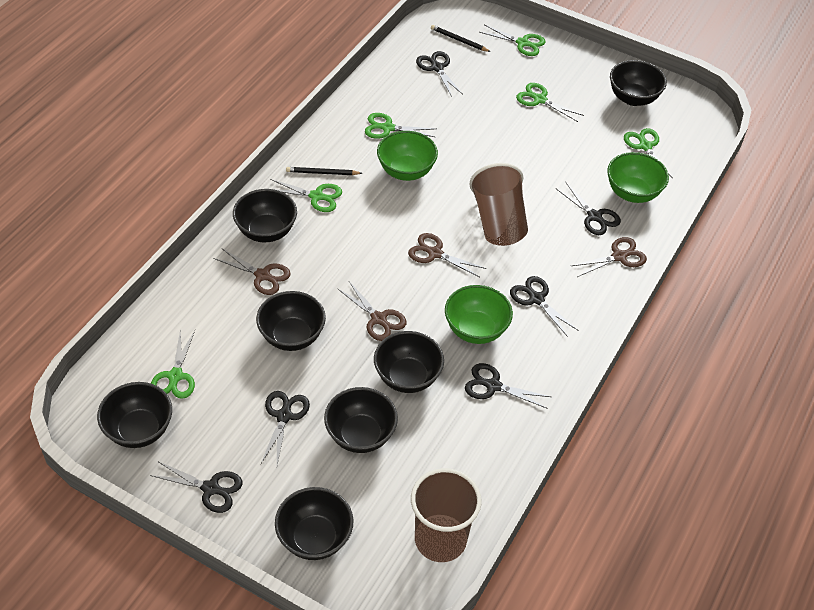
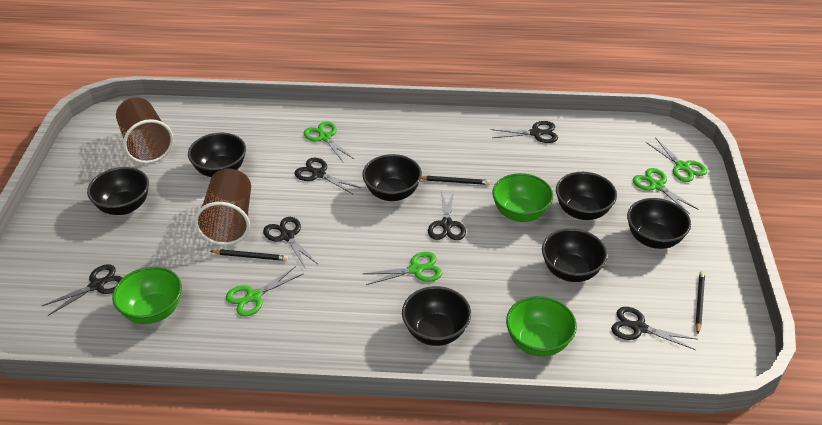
black pencil: [286,167,362,175] [431,25,491,52] = 2 -> [210,249,288,261] [421,176,490,185] [695,271,705,334] = 3
brown scissors: [213,249,291,295] [337,281,407,341] [408,233,486,277] [571,237,647,277] = 4 -> none = 0
green scissors: [151,329,195,399] [270,179,342,212] [365,113,436,139] [479,25,546,56] [516,83,584,122] [624,128,673,178] = 6 -> [226,266,304,316] [304,121,354,162] [363,252,442,285] [633,168,699,214] [646,137,707,182] = 5

